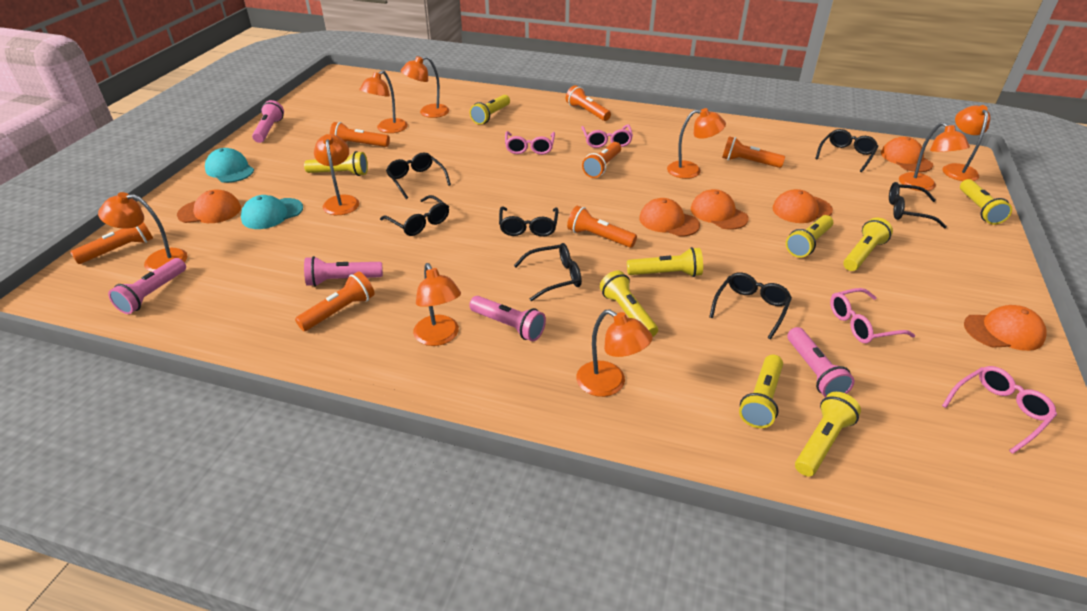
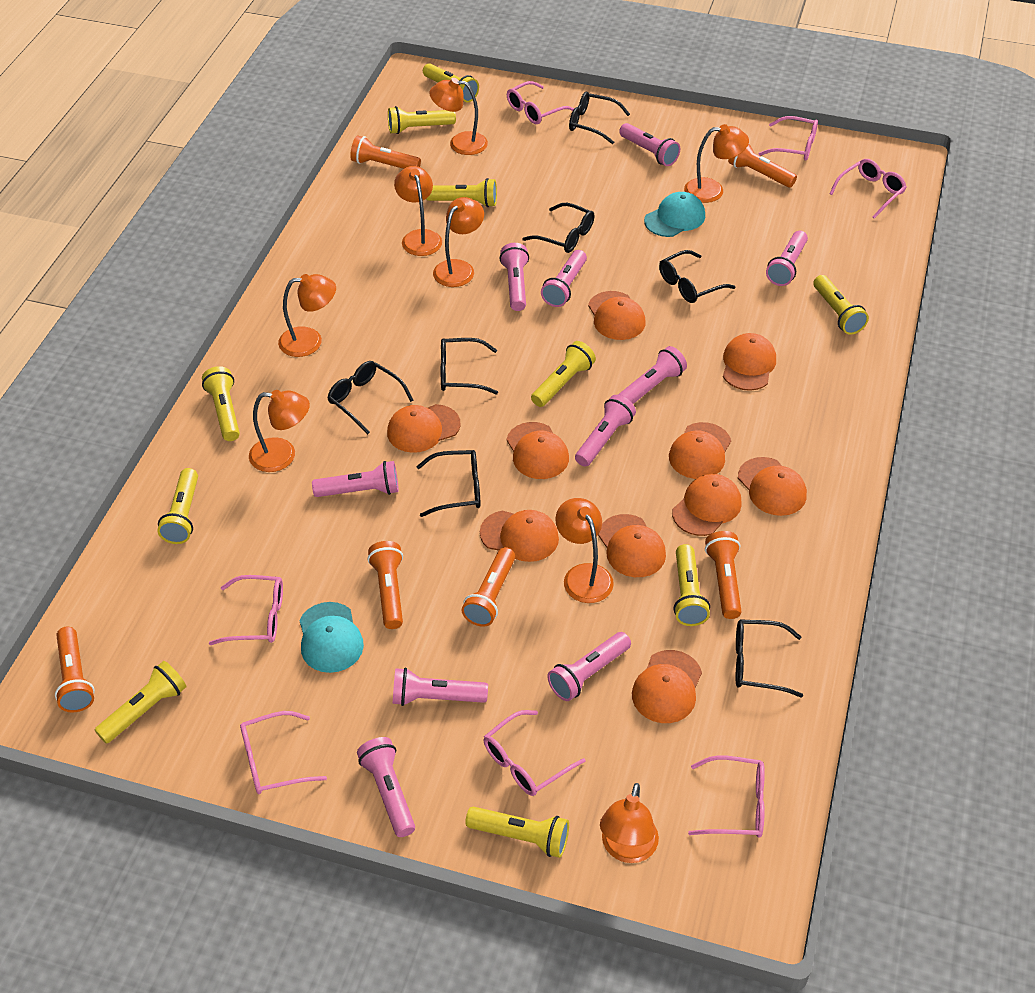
orange cap: [177,189,241,223] [639,198,700,237] [691,189,748,230] [772,189,833,223] [881,137,933,172] [964,305,1046,351] = 6 -> [387,404,460,453] [480,510,559,562] [506,422,569,479] [588,291,645,340] [598,514,666,577] [632,650,702,723] [669,422,731,479] [672,474,742,536] [723,333,776,391] [738,457,807,516] = 10
orange flashlight: [70,222,153,264] [295,272,375,331] [330,122,390,147] [566,85,611,121] [567,206,637,248] [582,142,621,178] [722,136,785,168] = 7 -> [55,627,95,712] [350,136,421,169] [368,541,403,629] [461,547,515,627] [705,531,742,619] [728,144,797,188] = 6
orange lamp: [98,192,187,272] [314,134,359,215] [359,70,408,133] [401,56,449,118] [413,263,461,346] [576,309,653,397] [667,108,726,179] [899,122,970,191] [942,105,990,181] = 9 -> [249,390,310,472] [278,274,336,357] [394,166,442,256] [429,78,488,155] [433,197,484,287] [555,498,614,603] [600,783,659,863] [684,124,749,203] = 8
pink flashlight: [108,258,186,314] [252,100,284,143] [304,256,383,287] [469,296,546,341] [787,327,855,398] = 5 -> [312,461,399,497] [357,737,415,837] [393,668,488,706] [500,243,529,311] [541,250,587,307] [547,632,631,701] [575,395,636,466] [618,346,687,404] [619,123,680,166] [766,231,808,286] = 10
pink glasses: [505,131,555,155] [581,124,633,148] [830,288,915,343] [942,366,1057,454] = 4 -> [209,575,283,645] [240,711,327,794] [484,710,585,796] [507,81,574,124] [688,755,765,838] [758,116,818,161] [829,159,907,219] = 7
yellow flashlight: [304,151,368,176] [470,95,510,125] [600,270,658,337] [627,247,703,277] [739,355,783,428] [786,215,833,258] [795,392,861,476] [843,218,893,271] [960,179,1012,225] = 9 -> [95,661,186,744] [157,468,198,544] [202,366,240,441] [388,106,456,134] [423,63,479,103] [426,178,497,207] [465,807,569,858] [531,341,596,407] [673,544,710,626] [813,275,869,335] = 10

